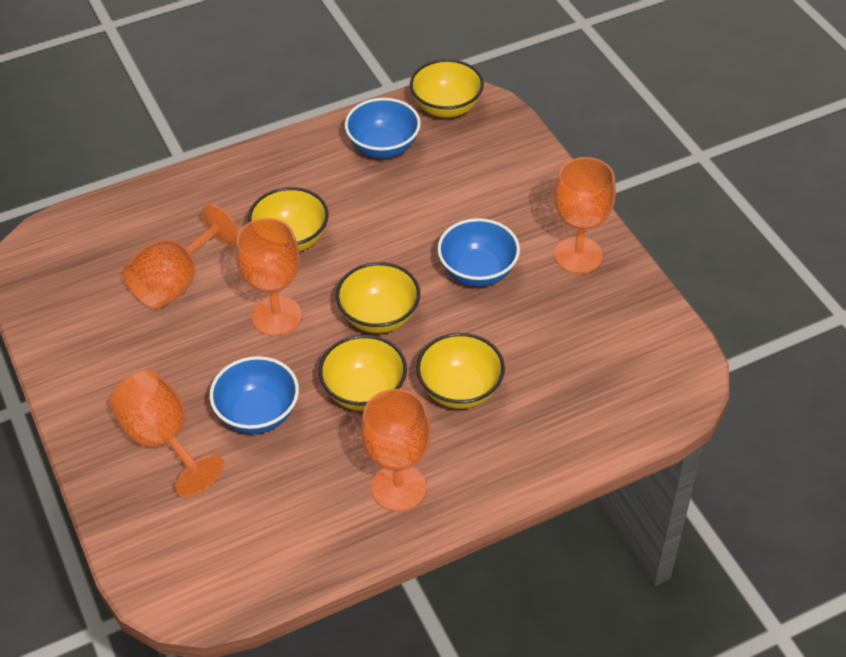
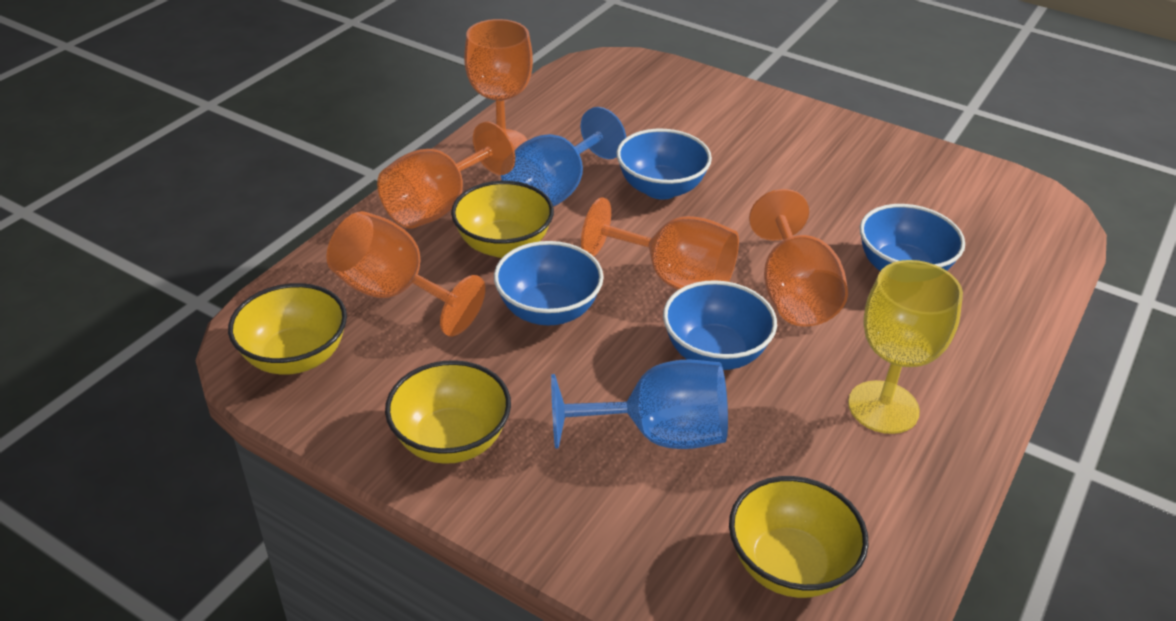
blue bowl: [209,356,299,434] [345,98,421,158] [437,218,520,287] = 3 -> [494,241,604,325] [617,129,712,200] [663,280,777,370] [860,204,965,271] = 4
blue goblet: none = 0 -> [501,107,626,206] [551,360,728,449] = 2
yellow bowl: [248,187,329,252] [319,335,407,411] [336,262,420,333] [410,59,484,118] [416,333,505,409] = 5 -> [228,283,347,375] [385,360,511,464] [451,181,554,258] [729,476,869,598] = 4
yellow goblet: none = 0 -> [848,260,963,434] = 1

